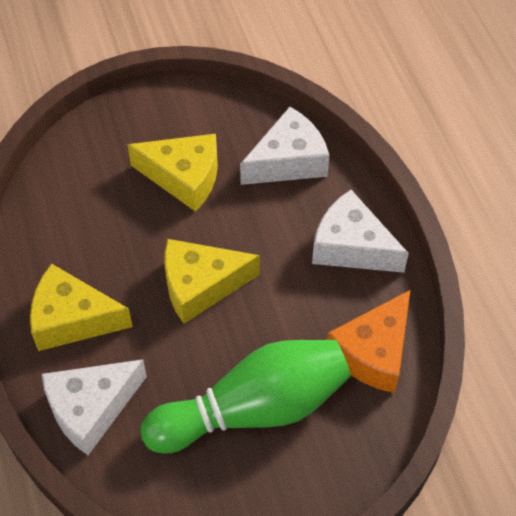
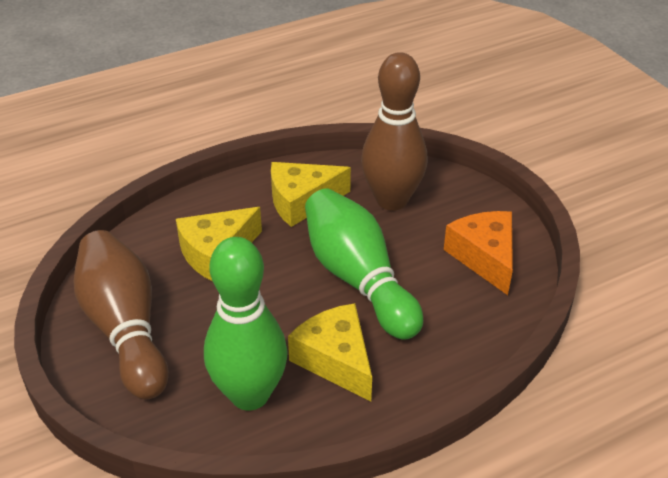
brown bowling pin: none = 0 -> [74,230,169,399] [361,52,428,211] = 2
green bowling pin: [141,340,351,454] = 1 -> [204,237,288,411] [305,189,423,340] = 2
white cheese: [42,359,147,455] [240,107,329,185] [312,190,409,273] = 3 -> none = 0

